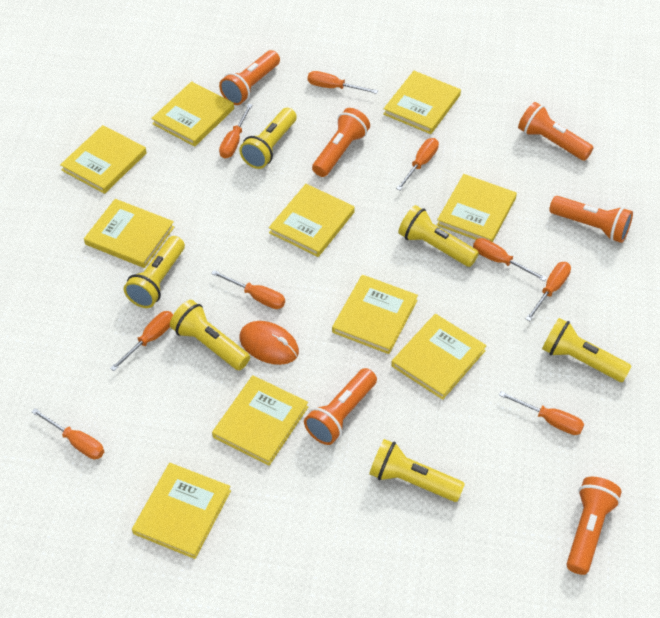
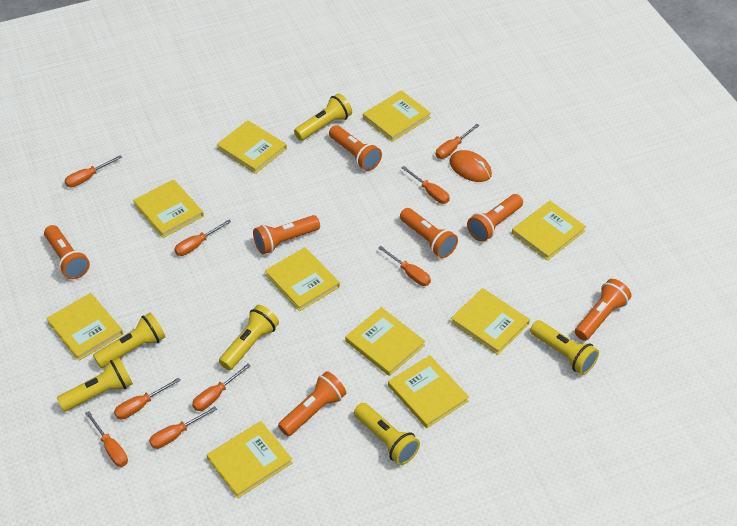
orange flashlight: [219,50,280,105] [304,368,377,445] [312,108,370,177] [518,102,594,161] [549,196,633,243] [567,477,622,575] = 6 -> [44,225,90,279] [253,215,320,254] [278,371,346,436] [329,125,382,171] [400,208,458,258] [467,194,523,242] [575,279,631,341] = 7

